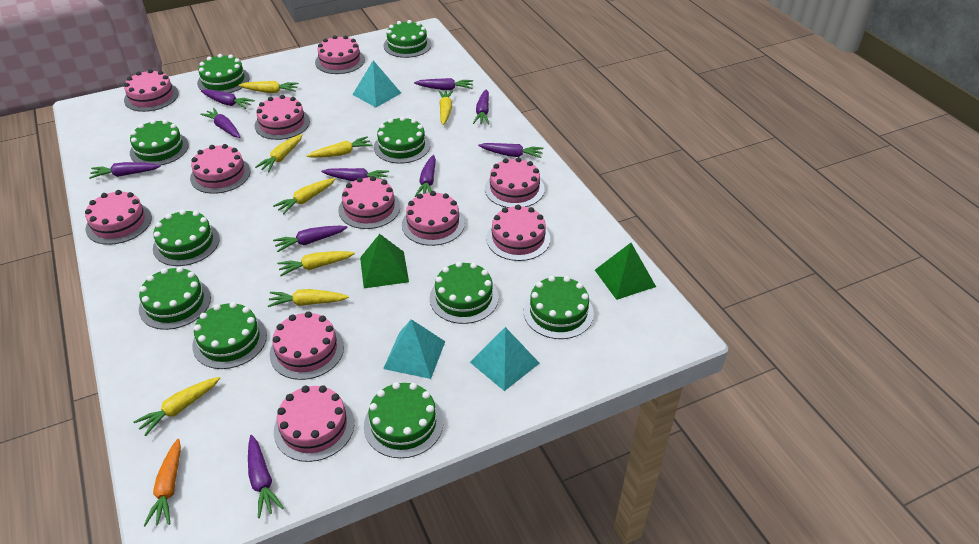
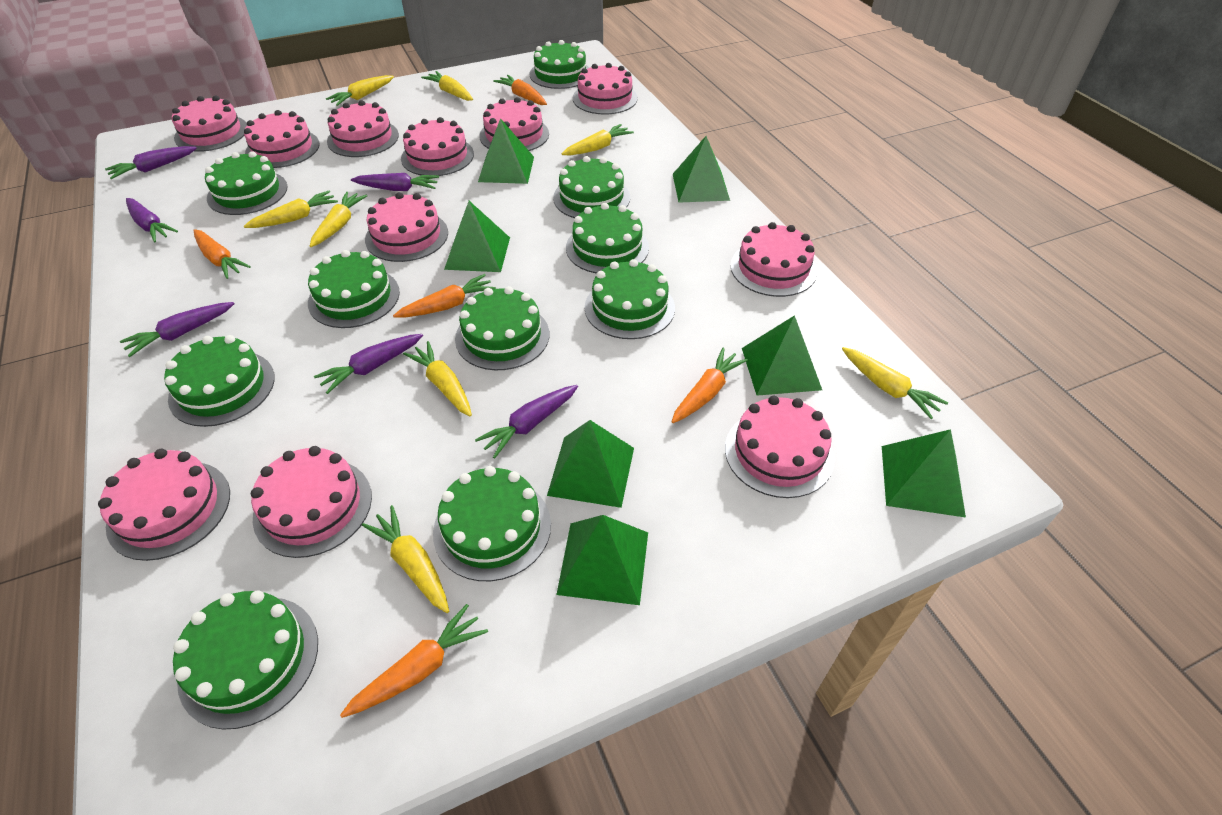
green pyramid: [360,234,409,288] [595,243,656,300] = 2 -> [444,201,510,272] [478,118,534,184] [547,420,634,508] [556,515,648,605] [673,136,730,202] [742,315,822,396] [882,429,966,517] = 7
orange carrot: [143,439,181,526] = 1 -> [193,229,251,279] [340,604,488,718] [393,274,496,318] [493,75,547,105] [671,348,748,423] = 5
purple carrot: [89,162,161,179] [200,108,240,138] [201,89,255,109] [248,435,284,518] [273,226,348,252] [321,168,389,181] [414,78,473,90] [415,155,436,197] [473,89,489,124] [478,143,544,158] = 10 -> [105,146,197,179] [120,302,234,357] [126,198,178,242] [314,334,423,394] [351,173,439,191] [475,385,578,459] = 6
turquoise pyramid: [352,60,401,107] [383,319,445,379] [470,327,540,391] = 3 -> none = 0

